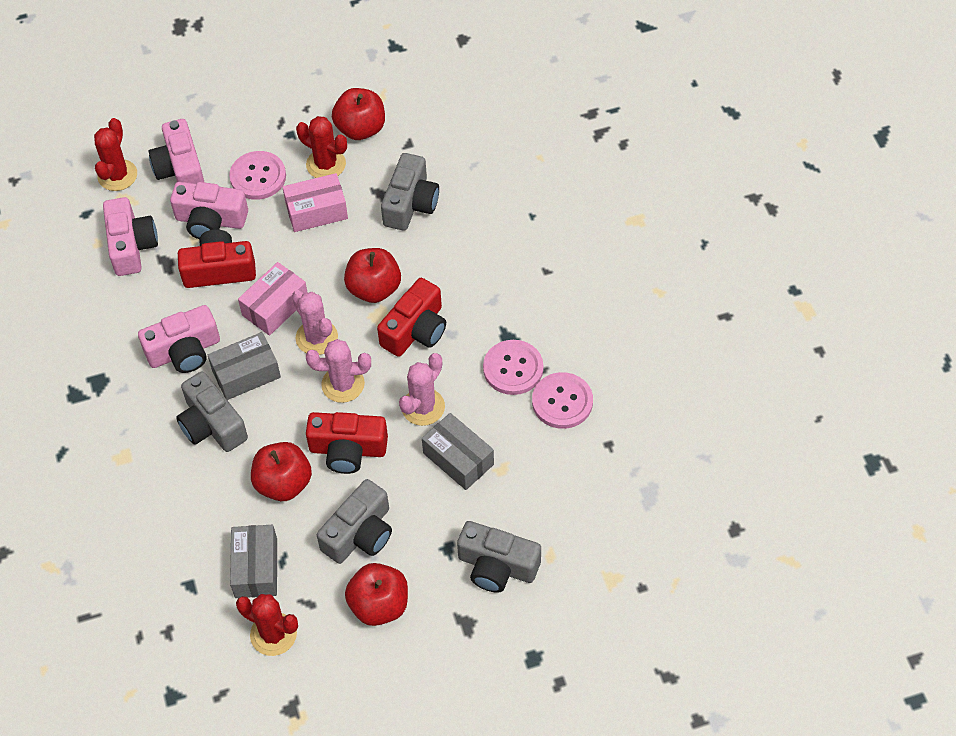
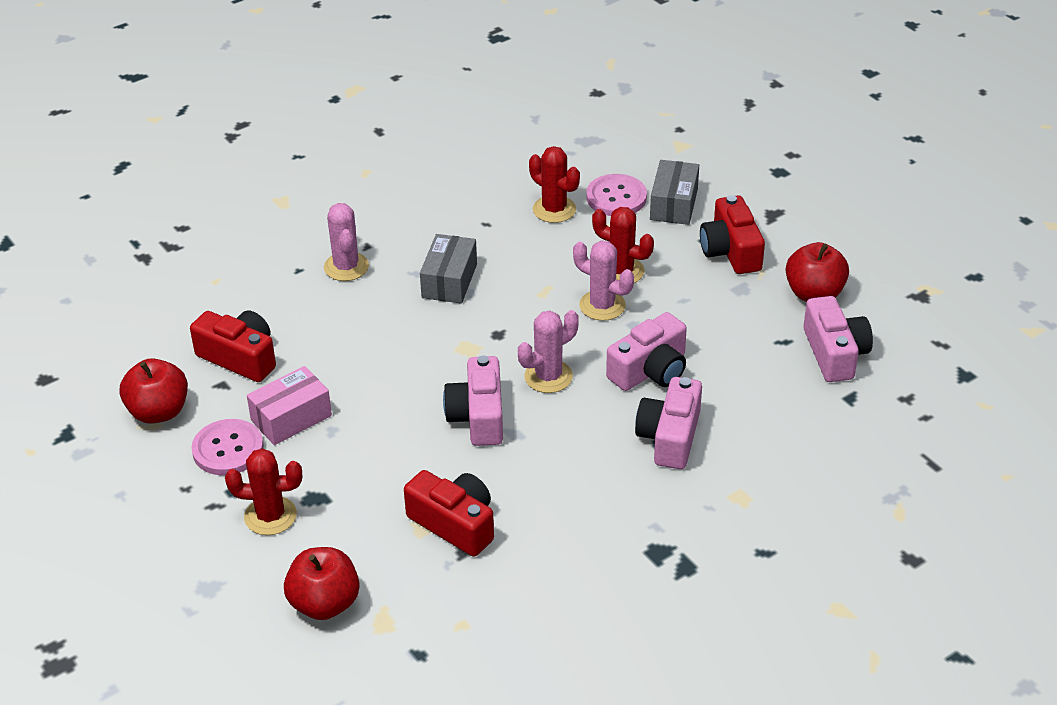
grey box: [208,332,281,400] [230,525,277,598] [422,413,494,490] = 3 -> [420,234,477,304] [650,160,699,225] = 2
grey camera: [176,372,248,452] [317,479,392,564] [381,153,439,230] [457,521,541,593] = 4 -> none = 0
pink box: [238,262,308,336] [282,173,348,232] = 2 -> [247,366,332,445] = 1
pink button: [229,151,286,200] [483,340,543,395] [532,372,593,429] = 3 -> [192,419,264,475] [586,174,647,216] = 2
red apple: [251,442,312,501] [332,88,385,140] [344,248,401,303] [345,563,408,626] = 4 -> [120,358,188,424] [284,547,360,620] [786,242,849,302] = 3

